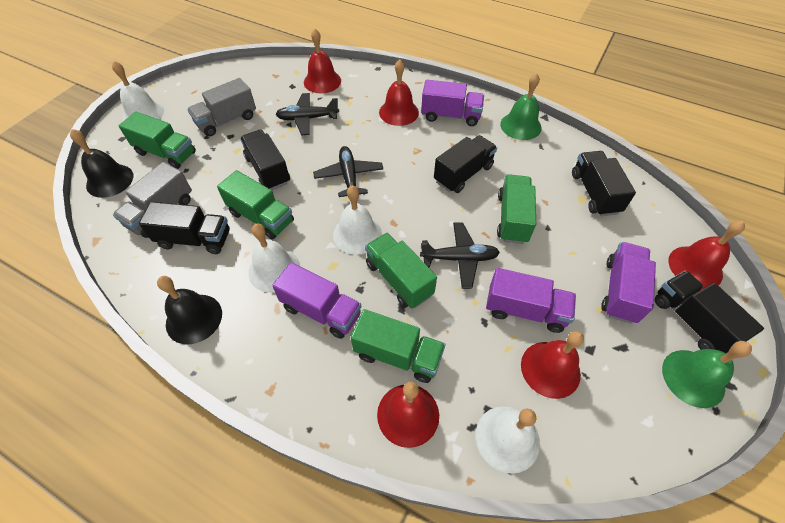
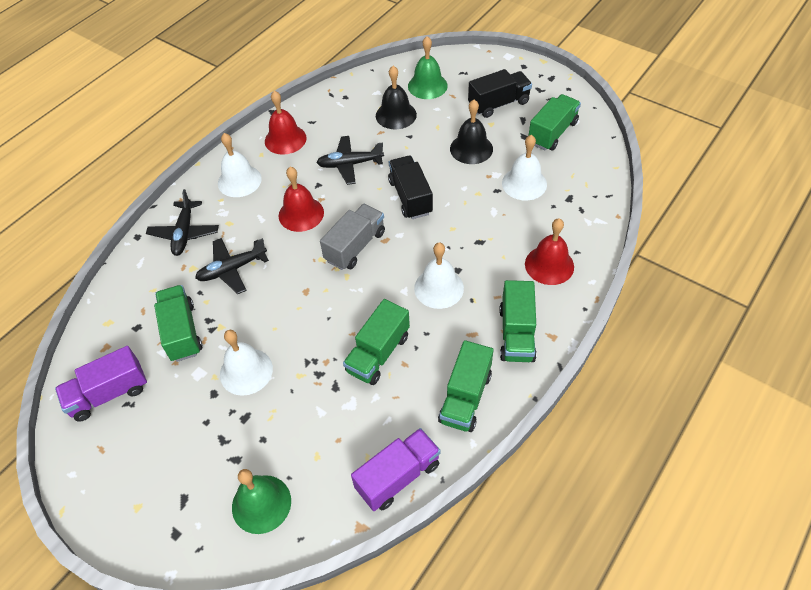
black truck: [139,202,230,254] [240,130,290,190] [434,135,497,193] [572,151,636,216] [654,271,764,353] = 5 -> [388,156,433,219] [468,69,532,118] = 2
grey truck: [113,162,192,238] [187,78,256,136] = 2 -> [320,204,385,270] = 1
purple truck: [272,262,361,339] [421,80,484,126] [486,268,576,333] [601,242,656,324] = 4 -> [55,346,147,422] [351,428,441,511] = 2
red bell: [304,29,341,93] [377,382,439,448] [379,59,419,126] [521,331,584,399] [668,221,745,289] = 5 -> [265,91,307,155] [278,167,324,232] [525,219,574,285] = 3

